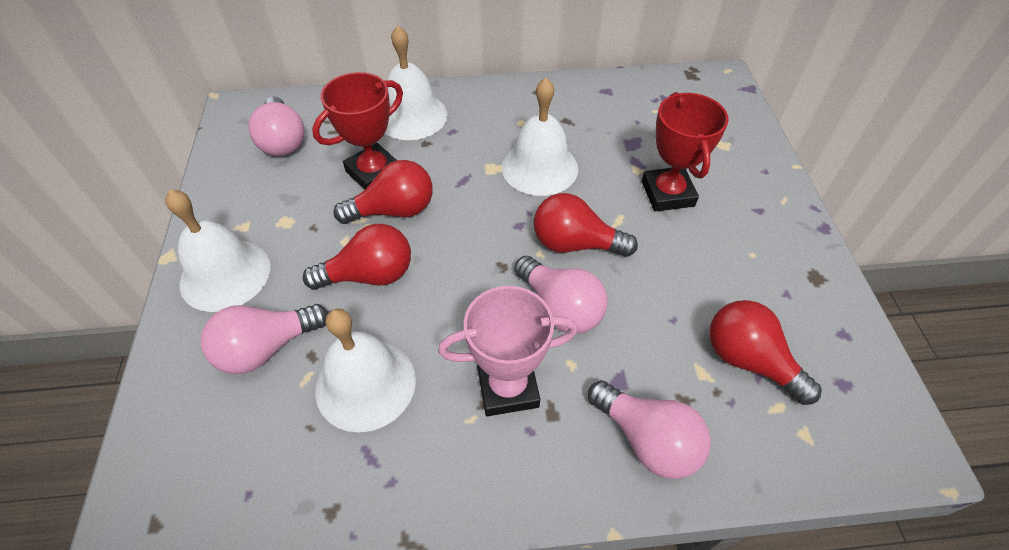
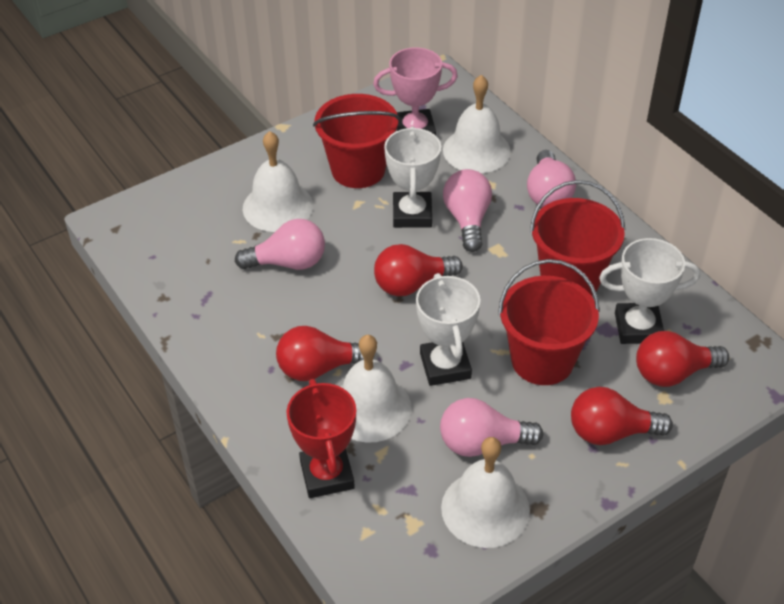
red bucket: none = 0 -> [313,94,400,188] [498,259,600,385] [530,180,625,296] = 3
red trophy: [312,72,403,190] [642,92,729,212] = 2 -> [286,379,356,498] = 1
white trophy: none = 0 -> [384,127,441,228] [416,273,480,386] [599,238,700,344] = 3

